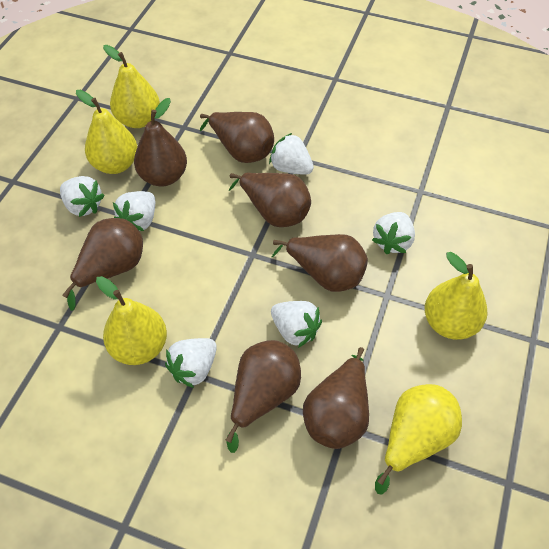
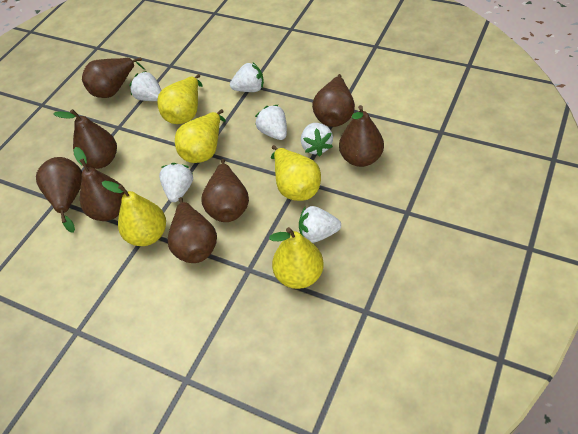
brown pear: [62,218,143,311] [134,98,187,186] [200,112,274,163] [226,340,301,453] [229,173,311,227] [272,234,368,292] [303,347,369,449] = 7 -> [36,157,82,233] [53,109,117,169] [74,147,124,221] [82,57,145,98] [167,197,217,263] [202,159,249,222] [312,74,355,127] [339,105,384,167] = 8

